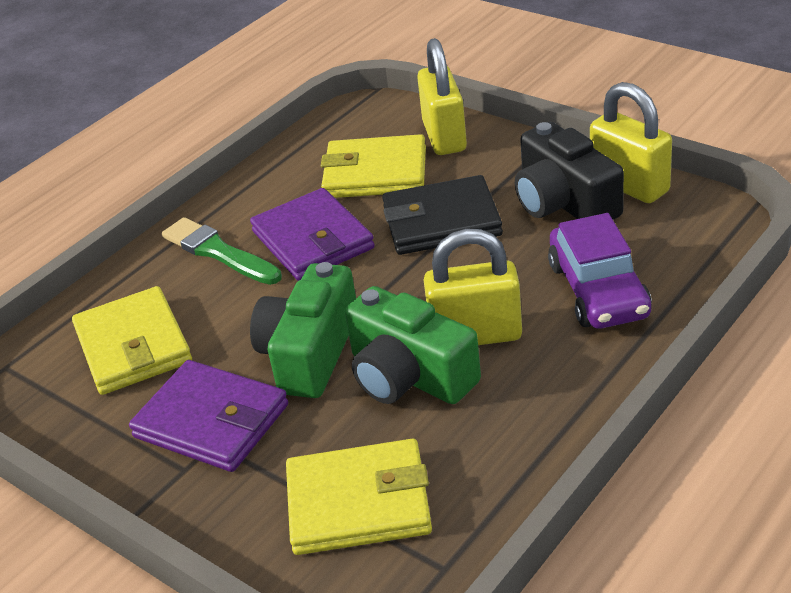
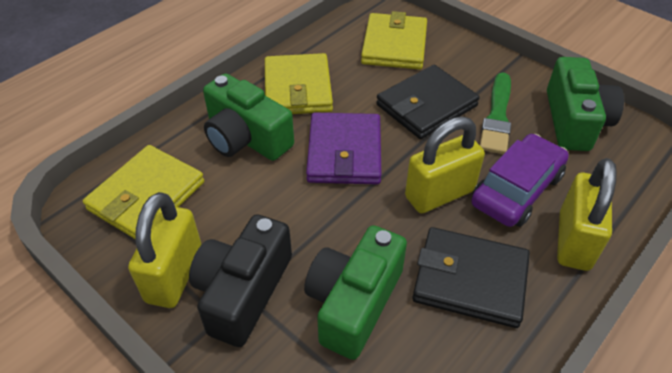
black wallet: [382,175,503,255] = 1 -> [376,65,480,139] [412,227,530,328] = 2
green camera: [250,262,356,398] [345,286,481,404] = 2 -> [203,73,294,161] [304,225,407,360] [547,57,624,151] = 3
purple wallet: [129,360,288,472] [250,188,375,281] = 2 -> [306,113,381,184] = 1

